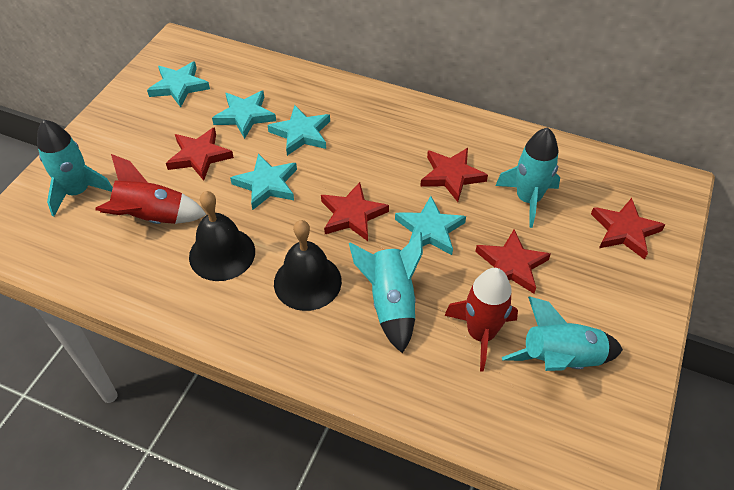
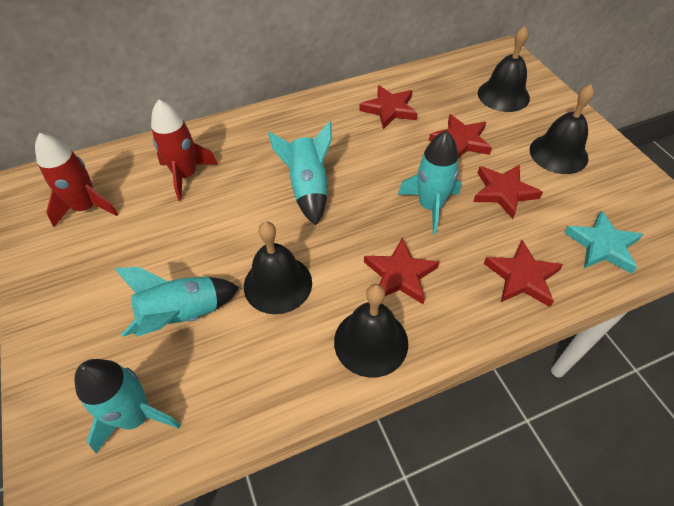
black bell: [189,191,255,281] [274,220,342,311] = 2 -> [244,221,312,314] [334,284,408,378] [478,26,530,112] [530,84,594,174] = 4
turquoise star: [147,61,210,107] [212,91,276,139] [230,154,297,210] [267,105,330,156] [395,196,466,255] = 5 -> [564,210,643,274] = 1

